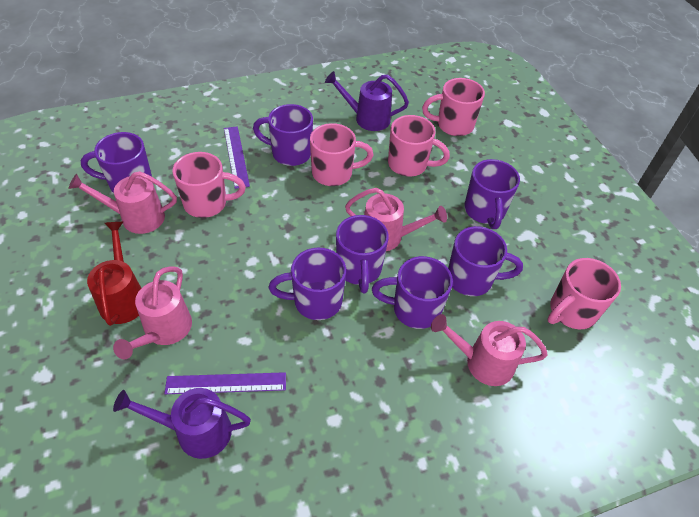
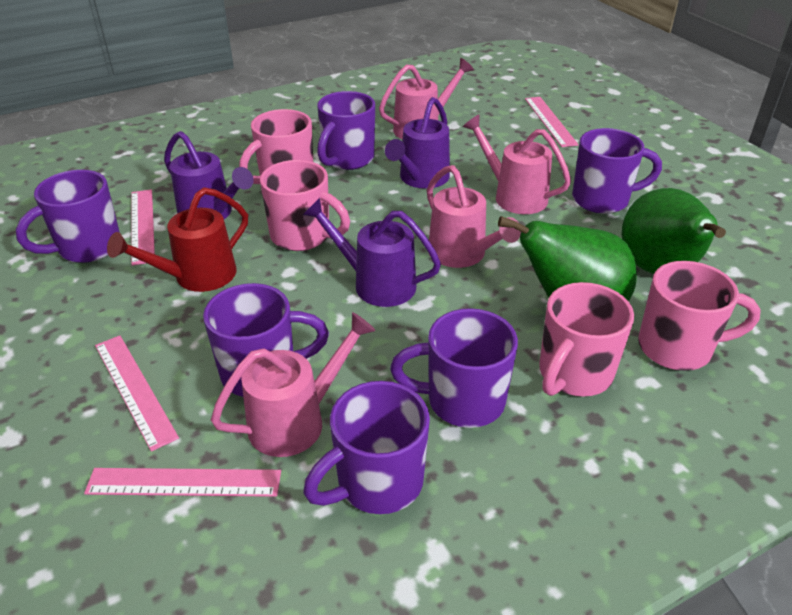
green pear: none = 0 -> [498,216,637,302] [622,188,726,274] = 2
pink mug: [172,152,246,218] [310,123,374,186] [388,115,450,177] [422,78,485,136] [547,258,621,329] = 5 -> [239,109,313,184] [260,160,350,251] [539,282,634,396] [638,261,761,371] = 4
pink ruler: none = 0 -> [84,468,281,497] [95,335,179,452] [131,189,155,266] [525,97,579,147] = 4
purple mug: [81,132,152,193] [253,104,313,166] [269,248,346,320] [336,215,389,293] [372,256,453,329] [448,226,523,296] [464,159,520,229] = 7 -> [16,170,120,263] [203,283,329,397] [303,381,430,514] [317,91,375,170] [390,308,518,428] [572,128,662,214] = 6
purple ruler: [165,372,286,394] [224,126,250,189] = 2 -> none = 0
purple watering can: [113,388,251,459] [325,71,409,131] = 2 -> [164,131,254,219] [303,198,441,307] [385,97,450,189] = 3

